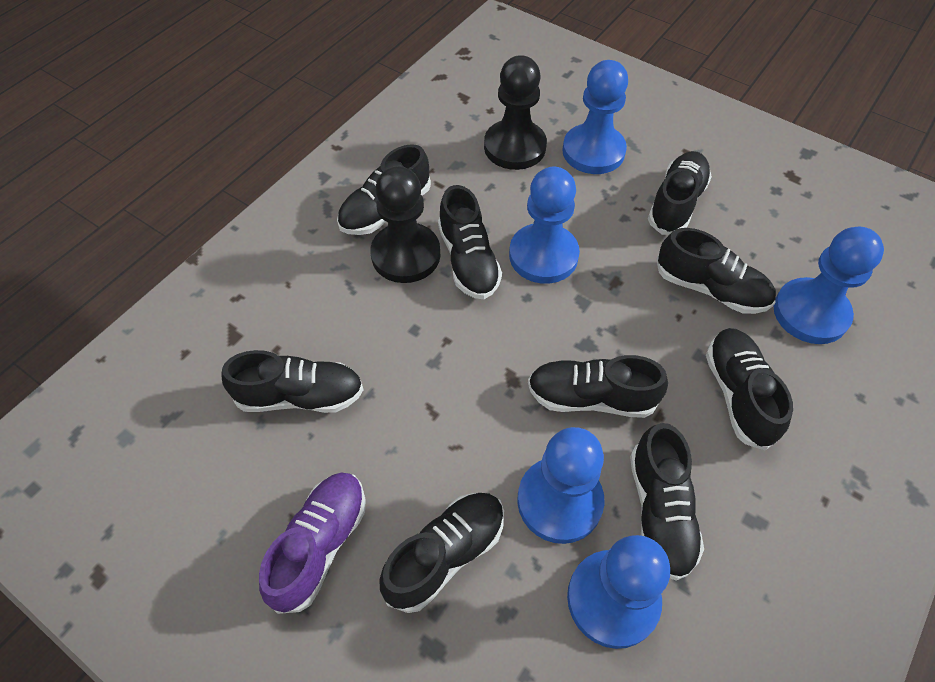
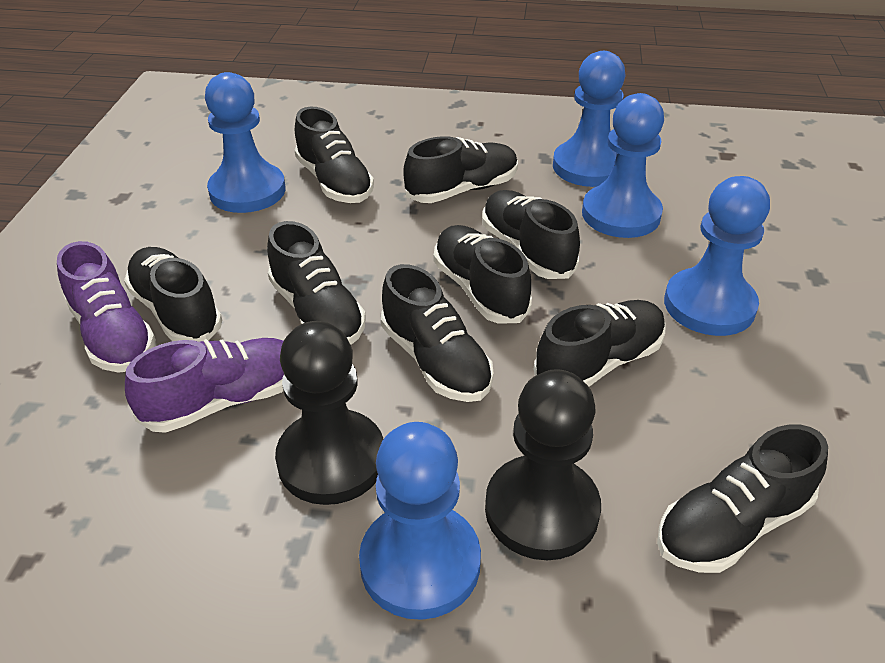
purple shoe: [259,472,366,614] = 1 -> [57,241,156,373] [125,338,284,433] = 2

